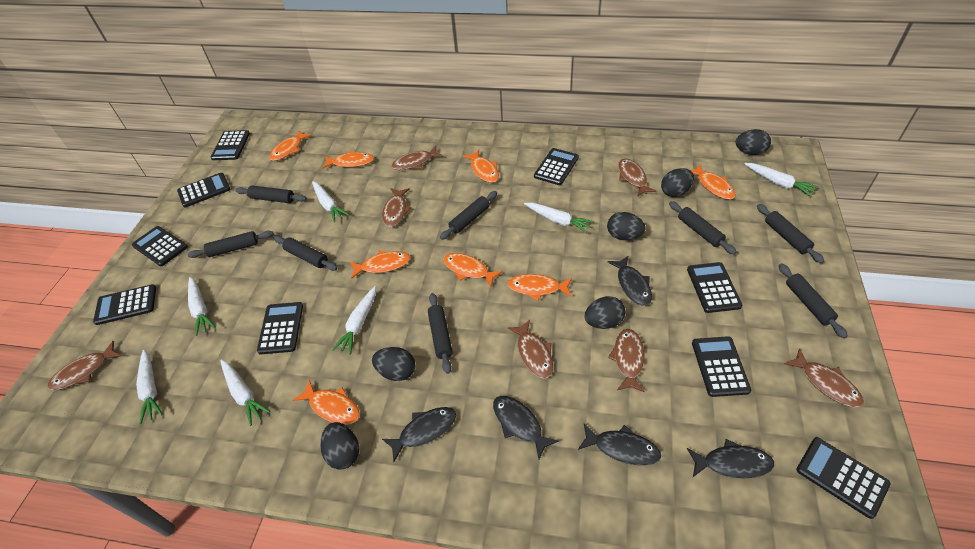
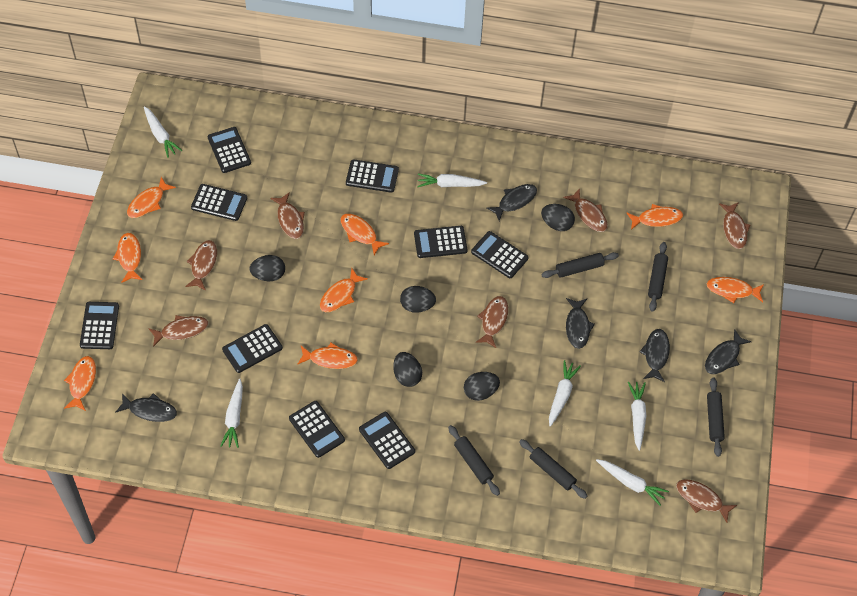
black egg: [320,422,359,470] [372,347,415,381] [585,296,625,329] [607,212,645,240] [661,168,694,197] [736,129,771,155] = 6 -> [250,255,285,281] [393,352,422,387] [400,286,436,313] [464,372,500,401] [541,204,575,231] = 5
black rolling pin: [187,231,274,258] [235,186,307,203] [274,235,338,271] [428,293,453,374] [440,191,497,240] [669,201,736,254] [757,204,824,263] [778,263,848,338] = 8 -> [448,425,500,496] [519,439,587,499] [541,252,619,278] [648,242,668,312] [707,378,725,457] = 5
white carrot: [136,350,163,424] [188,277,216,336] [220,359,270,426] [312,181,349,223] [332,286,376,355] [524,203,594,233] [744,163,818,197] = 7 -> [144,106,182,158] [220,379,243,448] [417,174,487,187] [549,360,581,427] [596,459,669,506] [628,382,646,451] = 6

